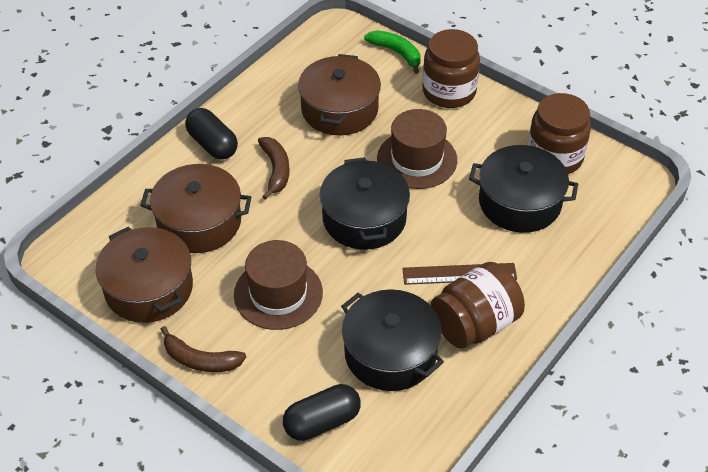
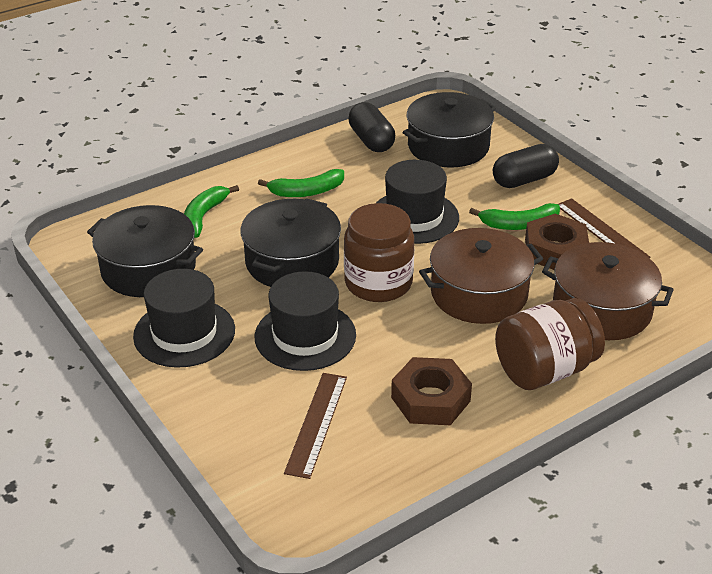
black hat: none = 0 -> [133,269,235,368] [255,271,356,371] [376,160,459,244] = 3
brown banana: [161,326,246,372] [258,137,289,200] = 2 -> none = 0
brown hat: [234,240,323,330] [377,109,457,189] = 2 -> none = 0
brown jar: [422,29,480,108] [431,262,525,349] [528,93,591,174] = 3 -> [344,203,414,302] [495,298,605,390] = 2
brown nut: none = 0 -> [391,357,472,425] [525,214,589,270] = 2
brown pot: [96,227,193,323] [140,164,251,253] [298,54,381,136] = 3 -> [419,228,543,324] [542,242,674,340] = 2
brown ruler: [402,263,517,285] = 1 -> [284,373,347,479] [558,198,650,258] = 2
green banana: [364,30,421,74] = 1 -> [184,185,239,238] [258,169,344,197] [469,203,560,230] = 3

